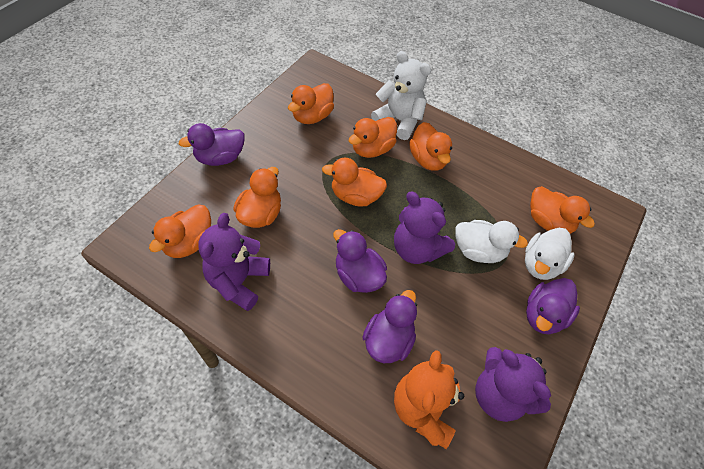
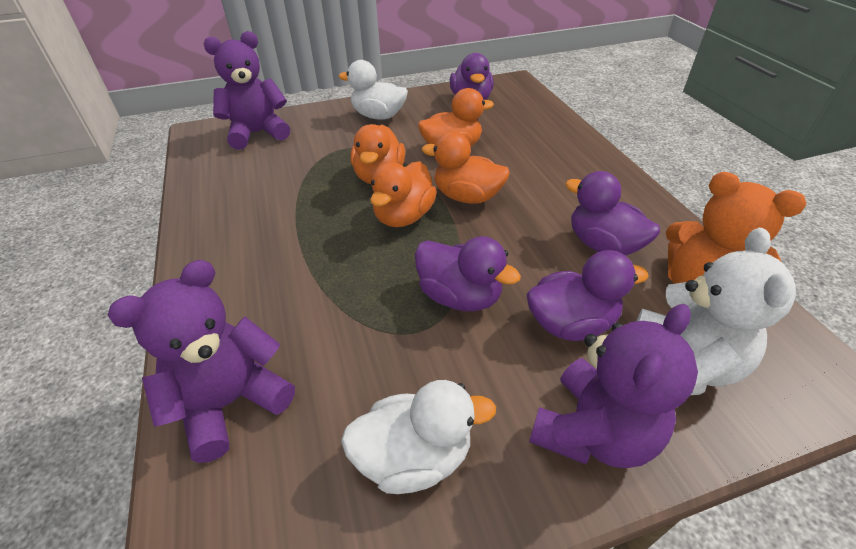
orange duck: [149,204,211,258] [233,167,281,228] [288,83,334,124] [322,158,387,207] [348,117,397,158] [409,122,452,171] [530,186,595,234] = 7 -> [350,124,405,184] [370,161,437,227] [418,88,494,147] [422,131,510,204] = 4

